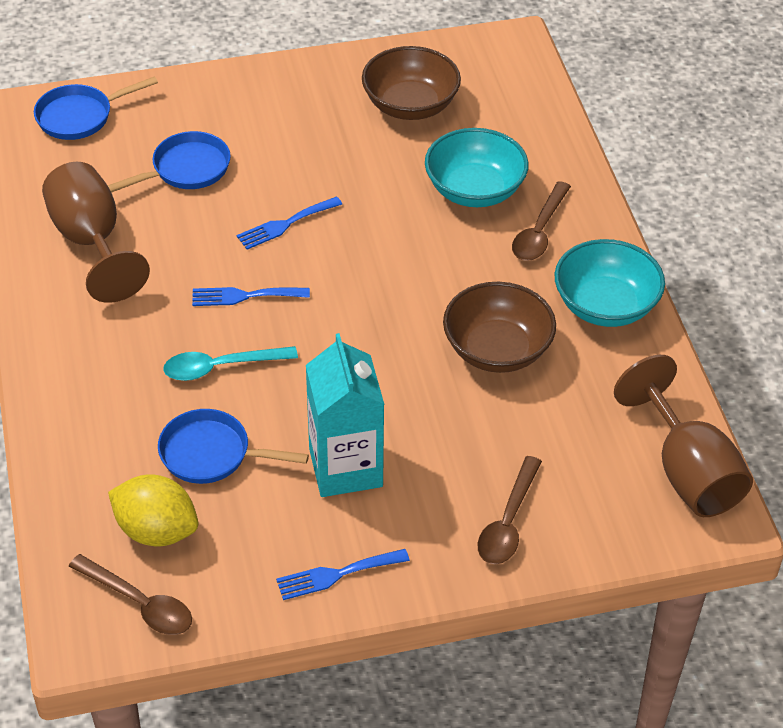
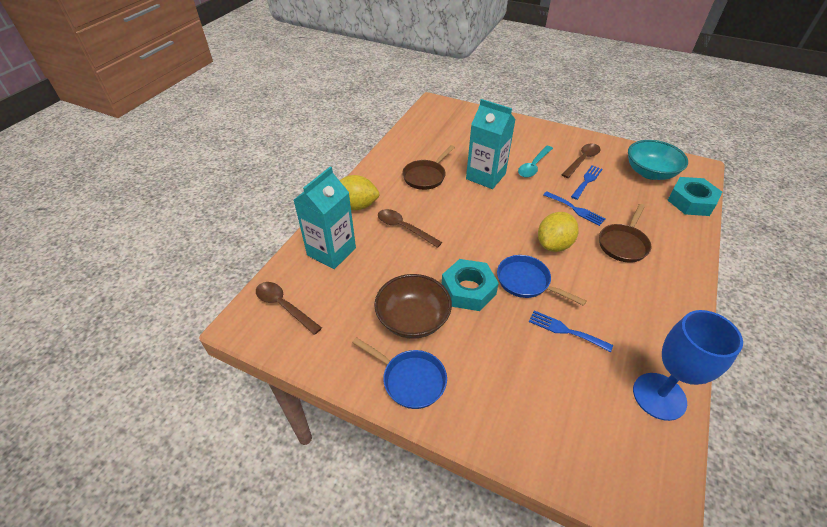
blue goblet: none = 0 -> [633,310,743,421] = 1
blue pan: [34,76,158,140] [107,131,231,193] [158,409,309,484] = 3 -> [352,337,447,409] [497,255,586,306] = 2
brown bowl: [362,46,461,120] [443,282,556,373] = 2 -> [374,274,452,339] = 1
brown goblet: [42,162,150,303] [614,355,753,517] = 2 -> none = 0
brown pan: none = 0 -> [402,145,455,190] [599,204,651,263] = 2
turquoise bowl: [425,128,529,207] [554,239,665,327] = 2 -> [628,140,688,180] = 1
turquoise carton: [306,333,384,497] = 1 -> [294,167,356,269] [466,99,516,189] = 2
turquoise nut: none = 0 -> [442,259,499,311] [668,177,722,216] = 2
yellow lemon: [108,474,198,546] = 1 -> [340,175,380,210] [538,212,579,252] = 2

